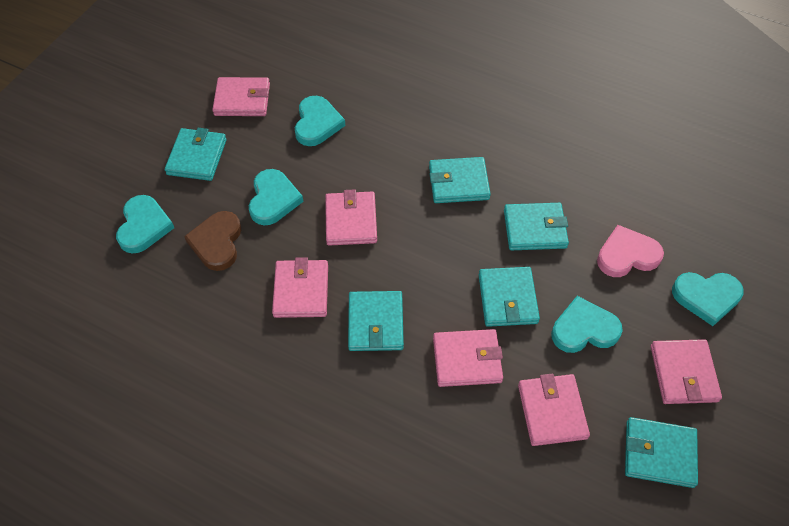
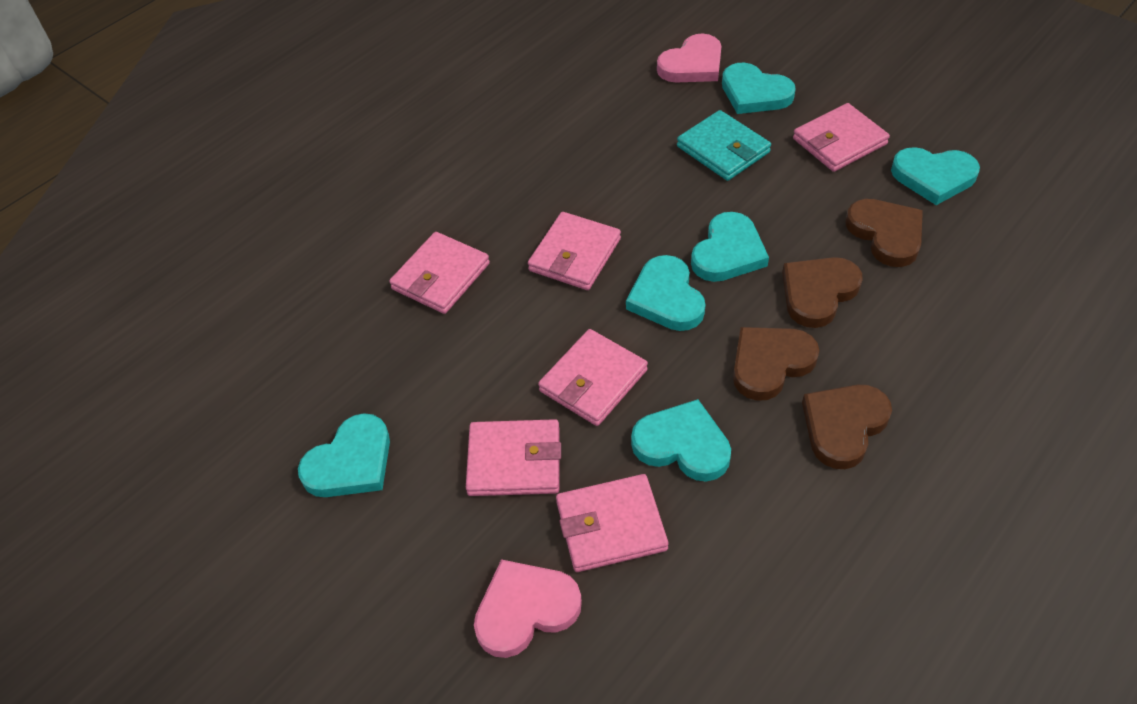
brown heart: [184,211,241,271] = 1 -> [733,327,819,401] [782,257,863,328] [802,385,892,469] [845,199,923,267] = 4
pink heart: [597,225,664,277] = 1 -> [474,559,582,658] [657,33,721,82] = 2
turquoise heart: [116,195,174,254] [249,169,304,225] [295,96,345,146] [551,296,623,353] [672,272,744,326] = 5 -> [298,413,390,497] [626,255,705,331] [631,399,731,482] [691,212,769,282] [722,63,796,114] [891,147,980,205] = 6
turquoise wallet: [165,128,227,181] [348,291,404,351] [429,157,491,203] [479,267,540,327] [504,203,569,250] [625,417,698,488] = 6 -> [677,110,771,181] = 1

